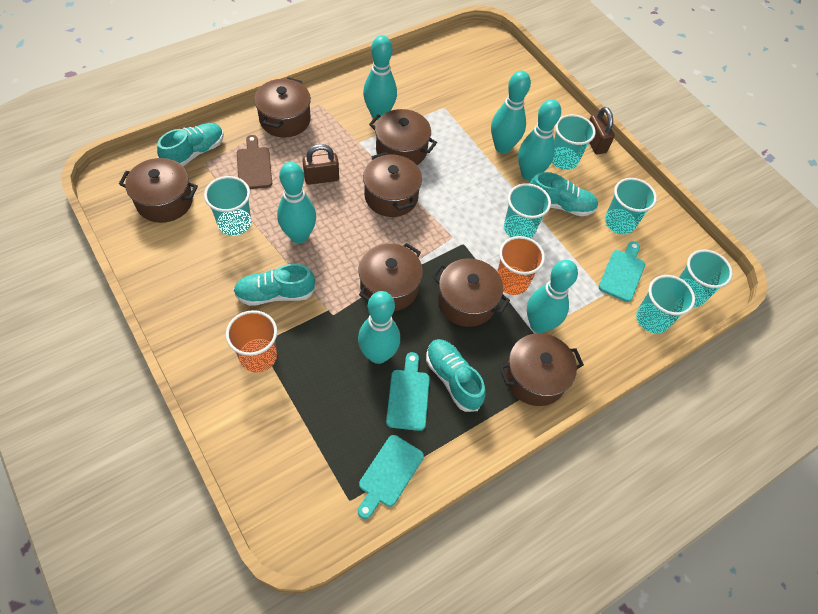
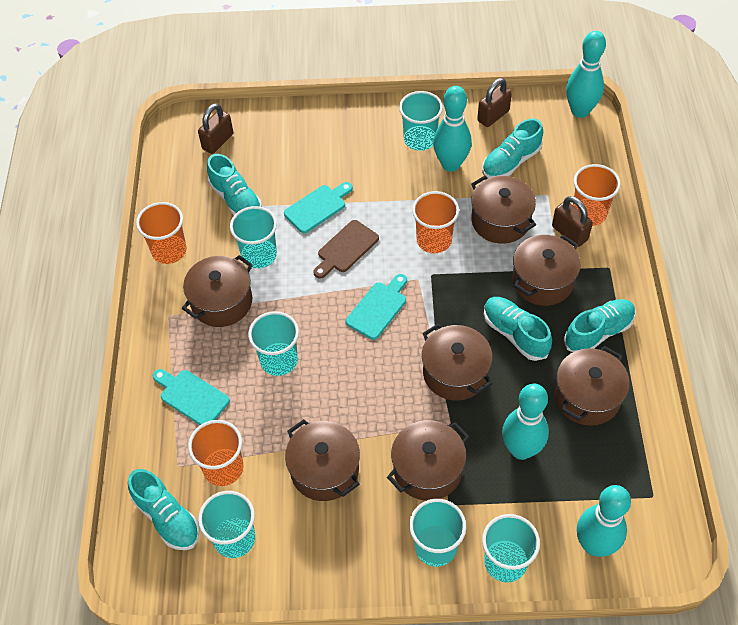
brown padlock: [302,144,339,185] [589,107,615,155] = 2 -> [198,103,233,154] [477,78,512,127] [552,196,593,247] = 3
orange cup: [226,310,277,373] [497,236,545,295] = 2 -> [136,202,187,264] [188,420,243,486] [412,191,459,253] [573,164,621,226] = 4
turquoise bowling pin: [277,162,316,243] [358,291,400,364] [363,35,397,120] [491,71,531,153] [518,99,561,181] [527,260,578,333] = 6 -> [433,86,472,172] [502,384,549,460] [566,31,606,118] [577,485,631,557] = 4
turquoise shoe: [157,123,224,166] [233,264,316,306] [426,339,486,412] [530,172,598,216] = 4 -> [128,469,200,550] [207,154,262,215] [482,118,543,178] [484,297,552,361] [564,299,636,352] = 5

